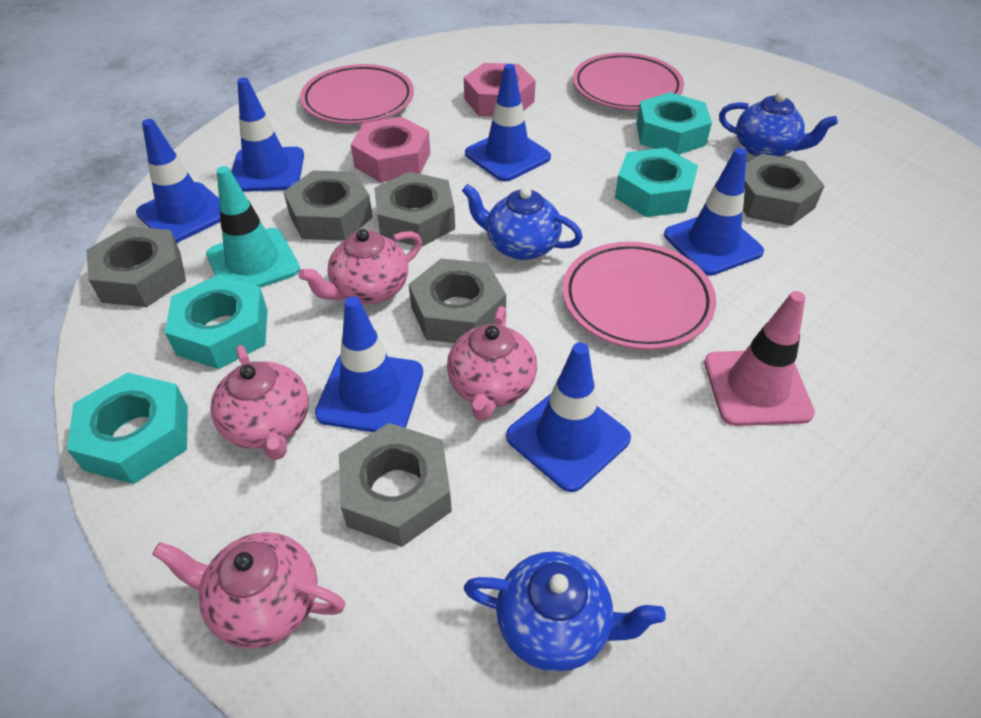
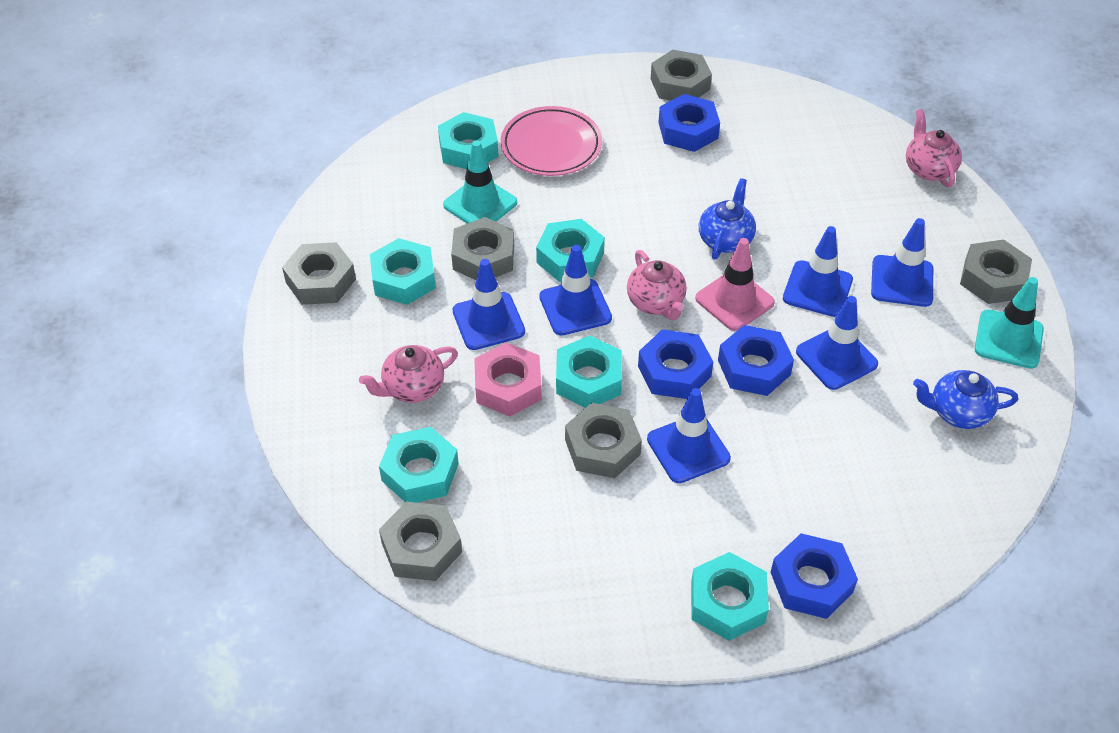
blue nut: none = 0 -> [638,329,713,399] [658,94,720,152] [718,325,794,396] [771,533,858,619] = 4
blue teapot: [462,184,583,260] [464,551,666,672] [719,92,838,157] = 3 -> [699,178,756,259] [913,370,1018,429] = 2
pink nut: [351,117,430,183] [464,63,536,117] = 2 -> [474,342,542,416] = 1
pink plate: [300,64,414,124] [562,242,716,350] [573,53,684,110] = 3 -> [501,106,602,176] = 1
pink teapot: [152,532,345,649] [210,345,309,460] [298,229,422,304] [447,306,537,421] = 4 -> [359,345,458,403] [627,250,687,320] [906,109,962,187] = 3
turquoise nut: [67,373,188,484] [165,275,268,369] [615,148,698,217] [636,92,712,155] = 4 -> [370,238,436,305] [379,427,459,503] [438,112,498,169] [536,219,605,282] [556,335,622,408] [691,552,769,641] = 6
turquoise traffic cone: [206,166,300,288] = 1 -> [443,140,517,223] [975,277,1044,369] = 2

